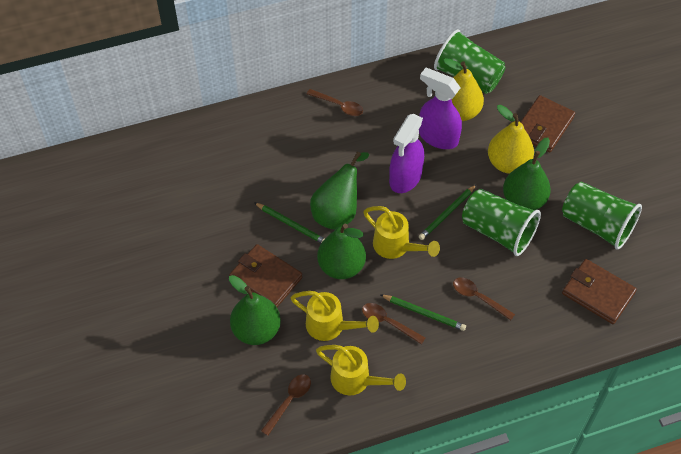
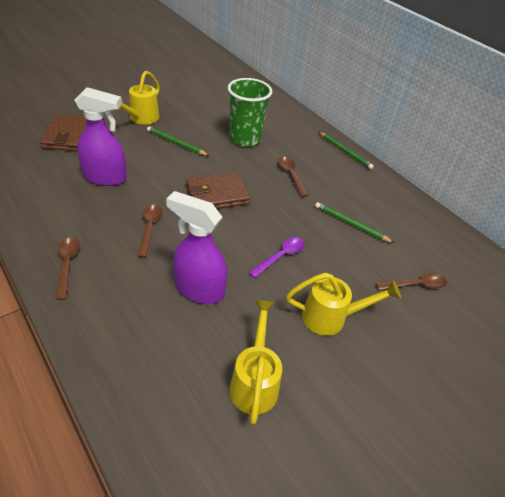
brown wallet: [229,244,302,307] [521,95,575,153] [562,259,637,324] = 3 -> [40,114,86,151] [186,172,251,209] = 2
green cup: [434,29,506,94] [462,189,541,256] [562,182,642,250] = 3 -> [228,78,272,147] = 1
green pear: [229,275,281,345] [310,152,369,230] [317,224,366,279] [503,137,551,210] = 4 -> none = 0
purple spoon: none = 0 -> [248,237,305,278] = 1
yellow pear: [443,58,484,121] [488,105,534,174] = 2 -> none = 0

